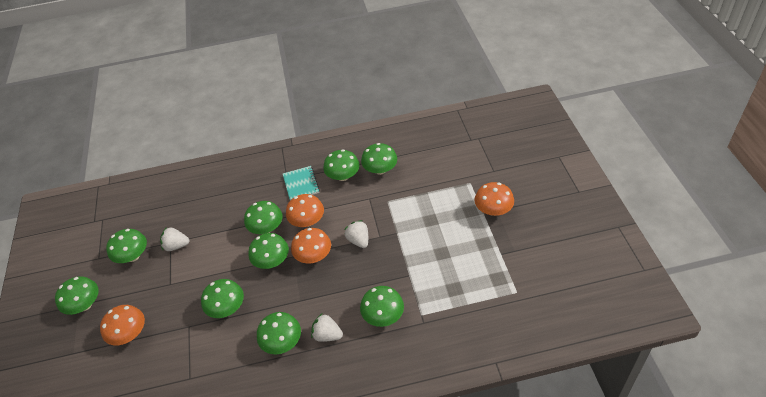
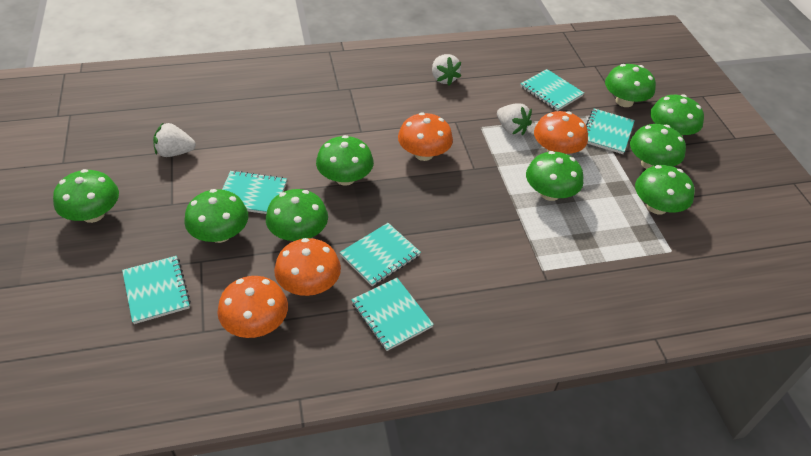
turquoise notebook: [283,166,320,200] = 1 -> [122,256,191,324] [222,170,287,214] [340,223,421,286] [351,278,434,351] [520,69,584,111] [586,109,635,154] = 6

